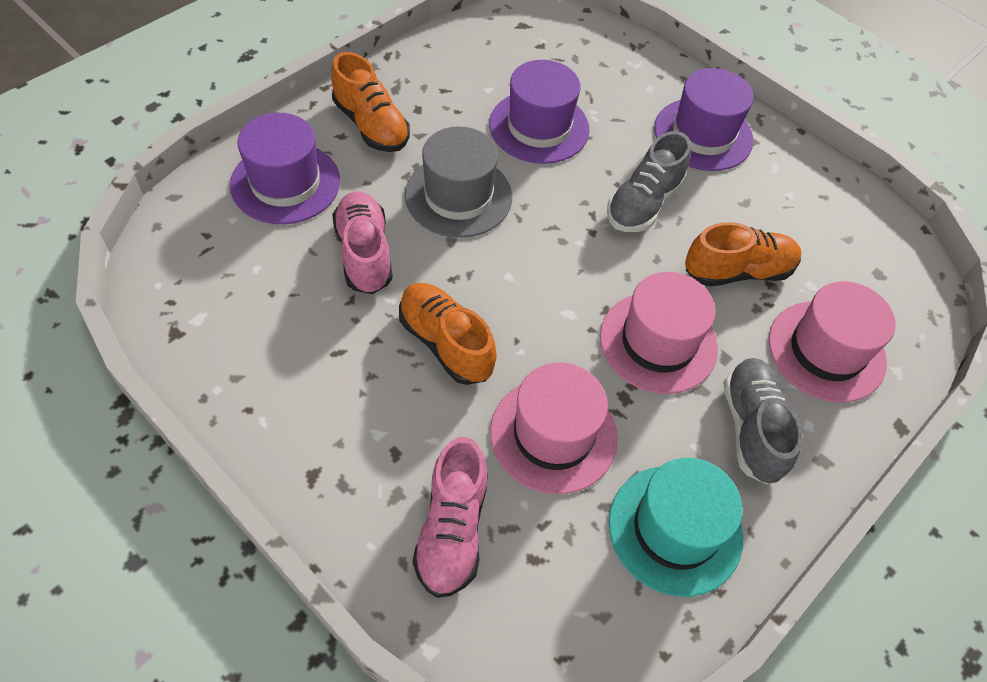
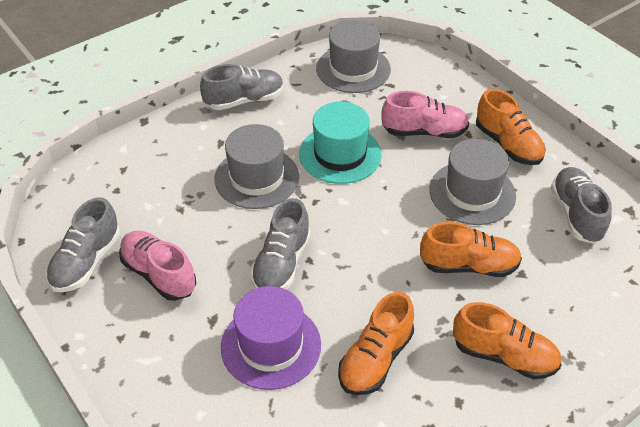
grey hat: [405,126,512,238] = 1 -> [215,124,299,209] [316,20,391,93] [429,139,516,225] = 3
grey shoe: [607,131,691,232] [723,358,803,485] = 2 -> [46,197,120,292] [200,64,284,110] [250,198,311,289] [551,167,612,244] = 4
orange shoe: [331,52,410,152] [399,283,497,385] [685,222,801,286] = 3 -> [338,292,414,395] [420,222,522,277] [453,302,562,379] [476,89,546,165] = 4
pink hat: [490,363,618,494] [600,272,718,394] [769,281,896,403] = 3 -> none = 0
purple hat: [230,113,340,224] [489,60,590,164] [654,68,754,171] = 3 -> [221,286,321,390] = 1

